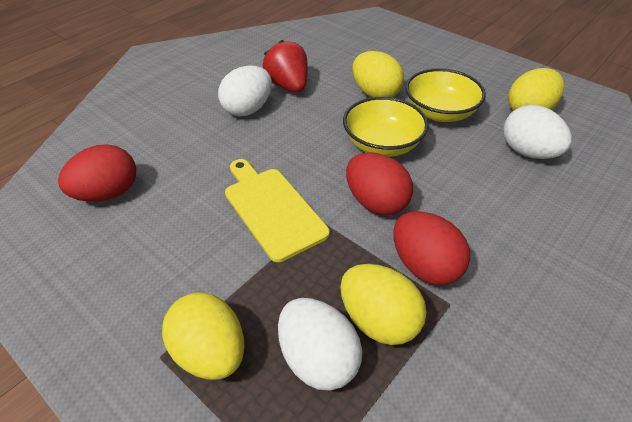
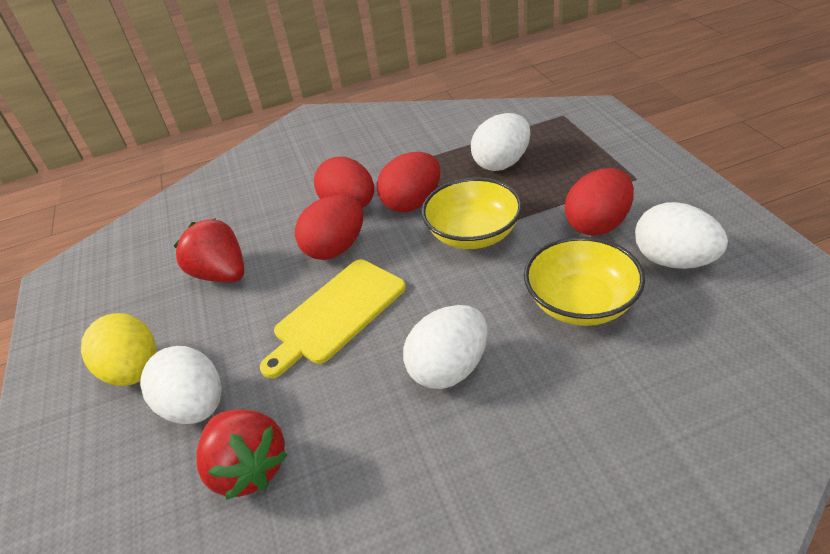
red egg: [58,144,136,202] [346,152,413,215] [393,211,470,285] = 3 -> [295,195,363,260] [314,157,374,208] [377,152,440,212] [565,168,634,236] = 4
red strawberry: [263,40,308,92] = 1 -> [174,218,244,283] [197,409,288,500] = 2
white egg: [218,65,272,116] [278,298,362,391] [503,105,572,159] = 3 -> [140,346,222,424] [403,305,488,389] [471,113,530,171] [635,202,728,269] = 4
yellow egg: [162,293,244,380] [340,264,427,345] [353,51,404,97] [508,68,564,111] = 4 -> [81,313,157,386] = 1

